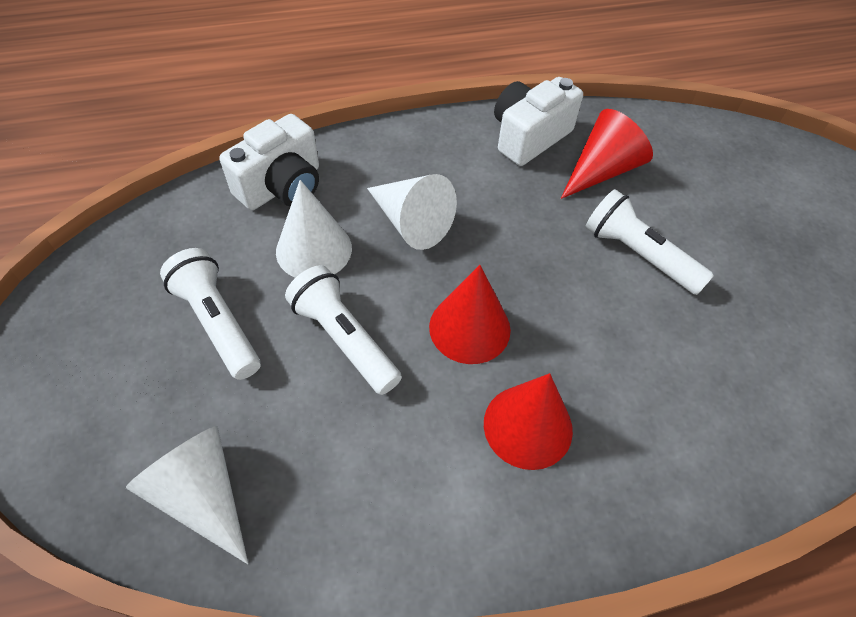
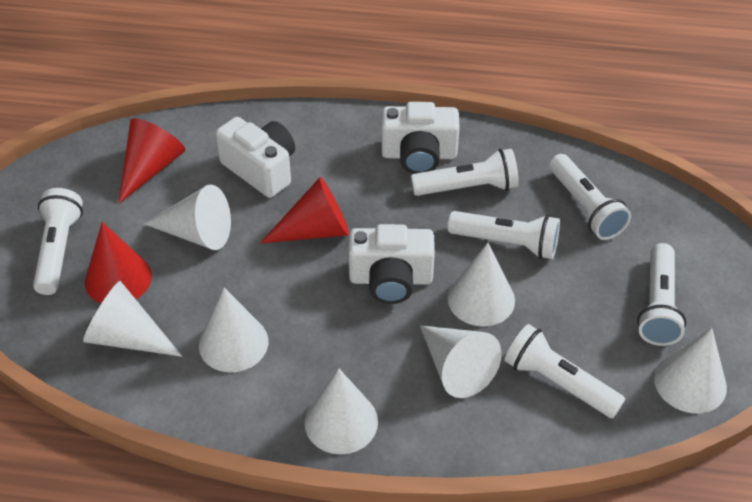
white camera: [220,114,319,210] [494,77,583,166] = 2 -> [215,117,295,198] [348,224,435,304] [381,102,460,174] = 3
white cone: [126,426,248,564] [276,180,352,278] [367,174,457,250] = 3 -> [83,281,182,357] [143,184,231,250] [199,287,268,372] [304,368,378,455] [420,325,502,398] [448,243,515,327] [654,328,727,413] = 7
white flashlight: [160,248,261,380] [285,265,402,395] [585,189,714,295] = 3 -> [33,188,83,295] [411,149,519,196] [448,211,560,259] [505,324,625,418] [549,154,631,240] [637,243,686,346] = 6

